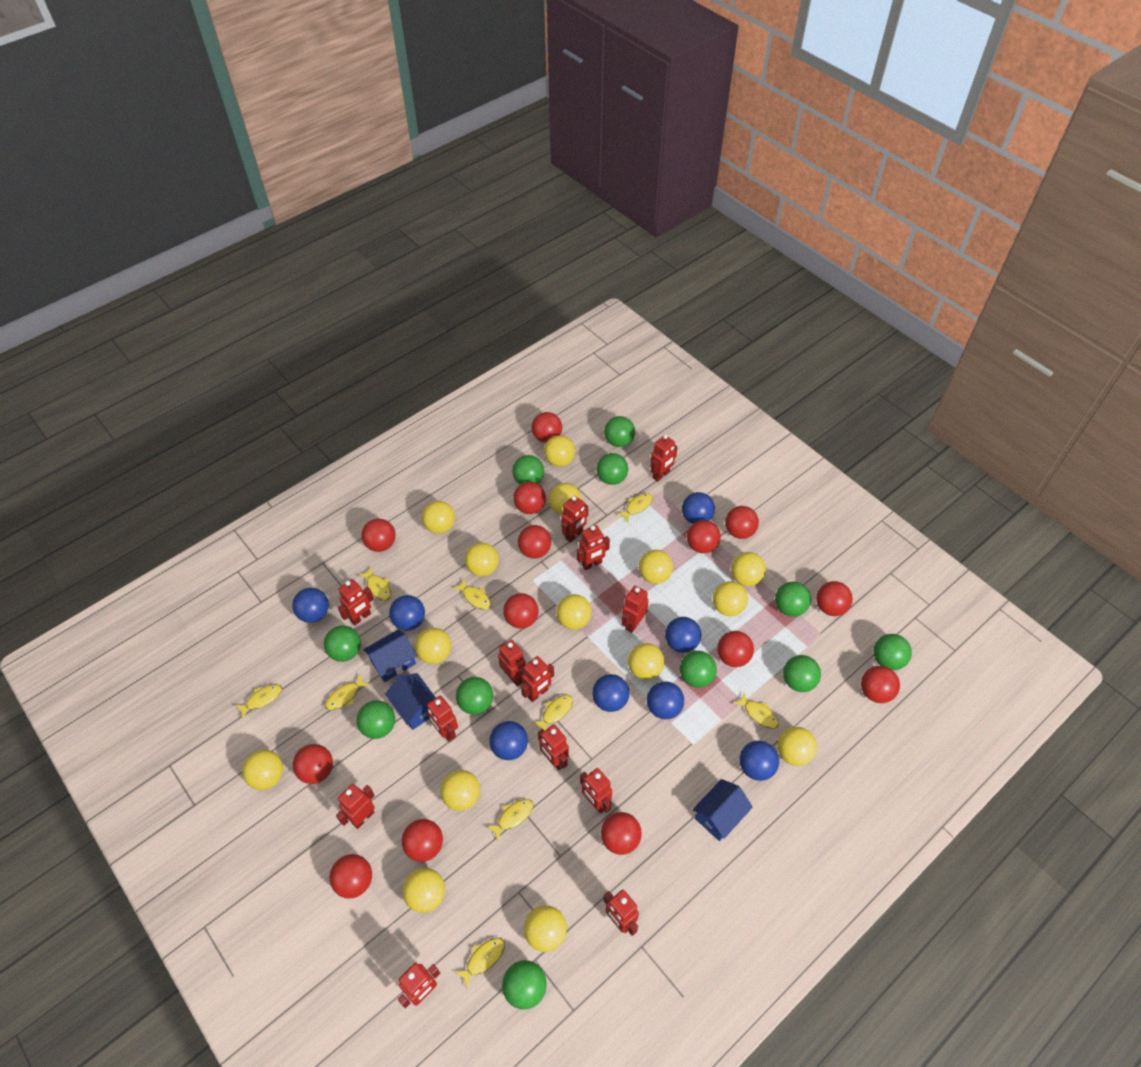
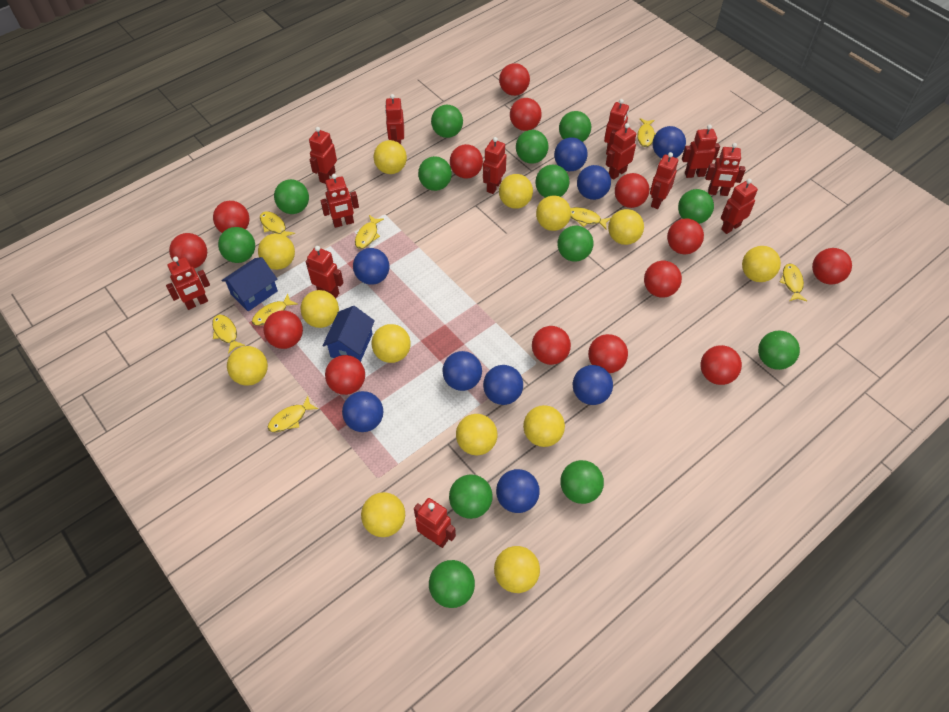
blue ball: [292,588,329,623] [389,595,425,631] [489,721,528,760] [592,674,629,712] [647,681,684,719] [665,617,701,653] [682,492,715,524] [740,741,779,781] = 8 -> [342,391,384,432] [353,248,390,285] [442,351,482,391] [483,365,523,405] [496,469,540,513] [554,137,588,171] [573,365,613,405] [577,165,611,200] [652,126,686,158] = 9
blue house: [363,629,417,682] [385,673,436,730] [692,779,753,841] = 3 -> [221,257,278,311] [323,306,375,362] = 2
green ball: [324,625,361,662] [357,700,395,739] [456,677,493,715] [502,960,547,1009] [512,455,544,485] [597,453,628,485] [604,416,635,447] [680,651,717,688] [775,582,811,617] [783,655,821,692] [873,634,912,670] = 11 -> [218,227,255,263] [274,179,309,214] [418,156,452,191] [429,560,475,608] [431,105,463,138] [449,474,493,519] [516,130,549,164] [535,165,569,198] [557,226,593,262] [559,111,591,142] [560,460,604,504] [678,189,714,224] [758,330,800,370] = 13
yellow ball: [242,750,283,790] [403,868,445,913] [415,628,451,664] [422,501,455,534] [440,770,480,811] [465,543,499,576] [524,905,567,952] [544,435,575,467] [549,483,581,515] [556,594,592,630] [628,643,665,680] [639,550,673,584] [713,581,748,616] [731,552,766,586] [777,727,817,766] = 15 -> [227,346,268,386] [258,233,295,270] [301,290,339,328] [361,492,405,537] [372,324,411,363] [374,140,407,174] [456,414,497,456] [494,546,540,593] [499,174,533,209] [523,405,565,447] [536,196,571,231] [608,209,644,245] [742,246,781,282] = 13
yellow fish: [235,684,282,719] [325,674,369,710] [358,567,391,601] [453,579,491,610] [454,938,505,988] [487,799,533,841] [532,695,573,731] [617,493,653,522] [733,693,779,729] = 9 -> [212,315,245,354] [252,293,297,326] [260,211,295,237] [268,396,318,432] [355,215,384,249] [570,207,611,229] [637,118,656,147] [780,264,807,301] = 8

